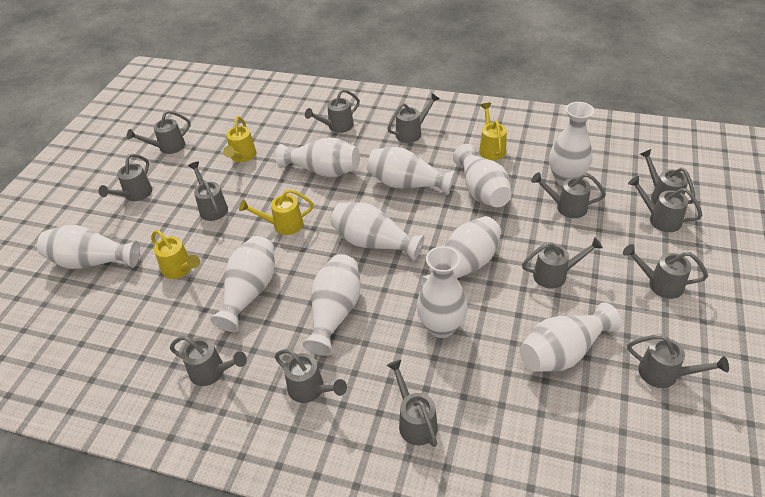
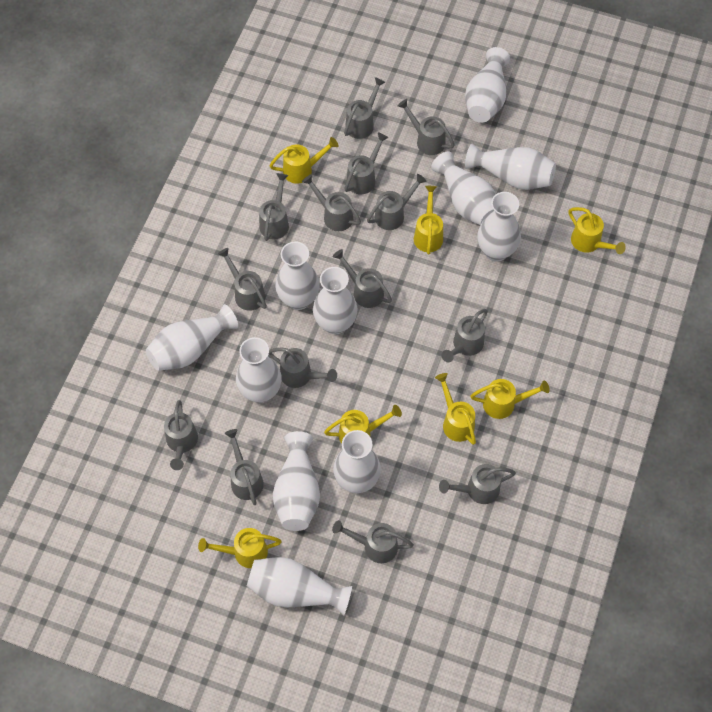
yellow watering can: [151,230,200,279] [223,116,256,162] [239,189,314,235] [479,103,507,160] = 4 -> [198,528,282,568] [269,137,338,184] [324,405,402,444] [414,186,443,255] [435,373,476,445] [470,379,550,419] [569,207,626,254] = 7

